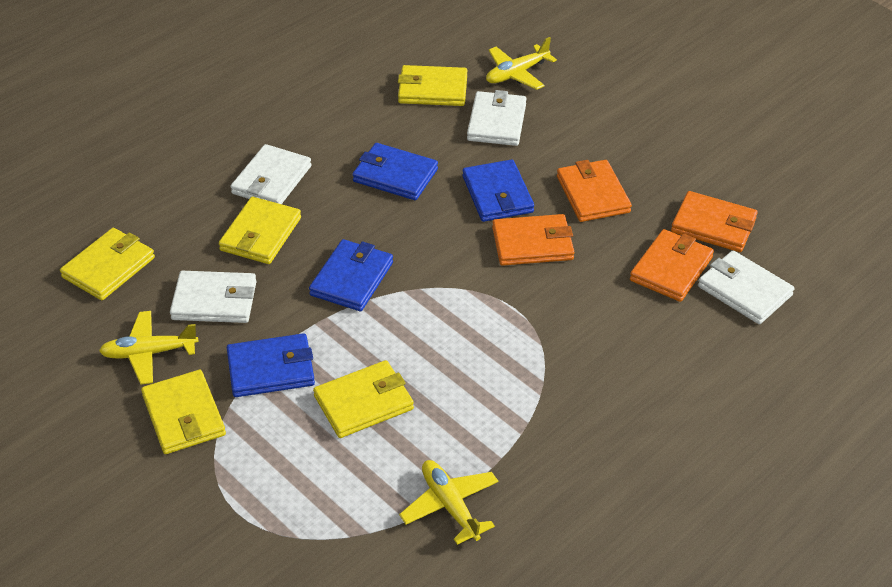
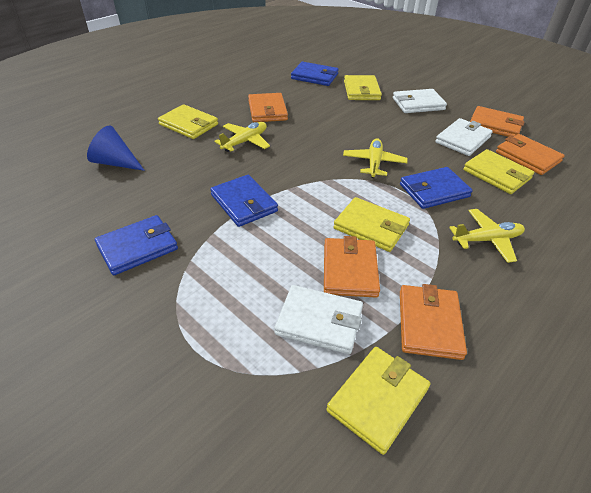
blue cone: none = 0 -> [87,125,145,171] = 1
orange wallet: [492,214,574,266] [557,160,632,222] [630,229,714,302] [671,191,757,252] = 4 -> [248,93,288,122] [324,236,380,298] [400,284,467,360] [470,106,525,137] [496,134,565,175] = 5
white wallet: [170,271,257,323] [231,144,311,204] [467,90,527,146] [698,250,795,324] = 4 -> [274,285,363,354] [393,89,447,113] [435,118,493,156] = 3

